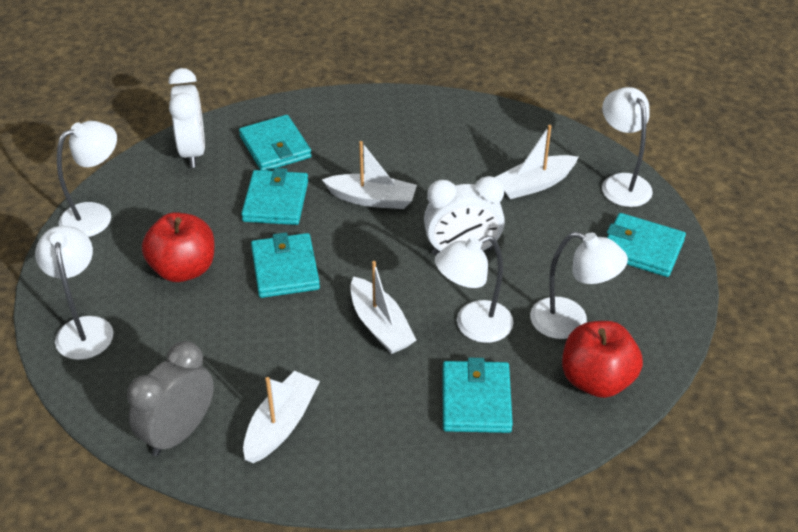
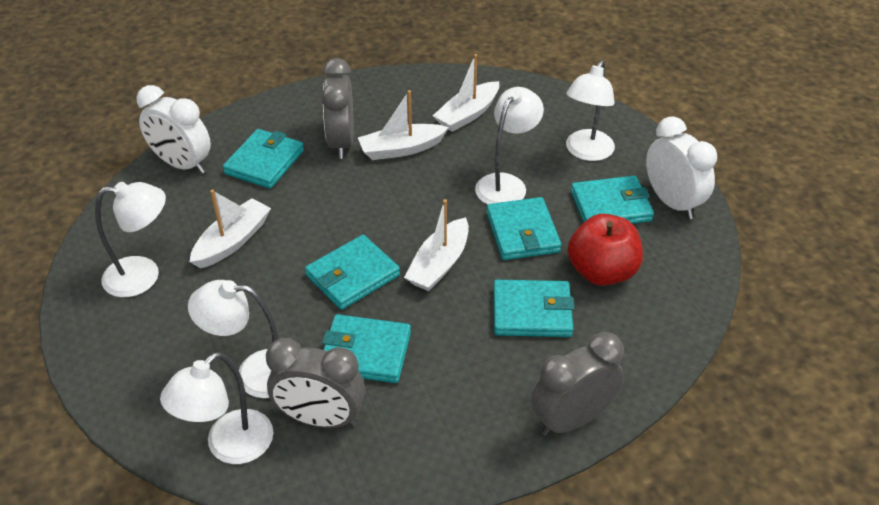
grey clock: [127,341,214,456] = 1 -> [266,338,365,428] [321,58,354,159] [531,332,624,436] = 3
red apple: [142,212,214,282] [562,321,643,398] = 2 -> [568,214,643,286] = 1
turquoise wallet: [239,115,312,171] [241,168,308,225] [251,232,320,298] [443,358,513,433] [607,213,686,277] = 5 -> [223,129,304,189] [305,235,400,310] [322,314,411,383] [486,197,561,260] [493,280,574,337] [571,176,654,224] = 6

